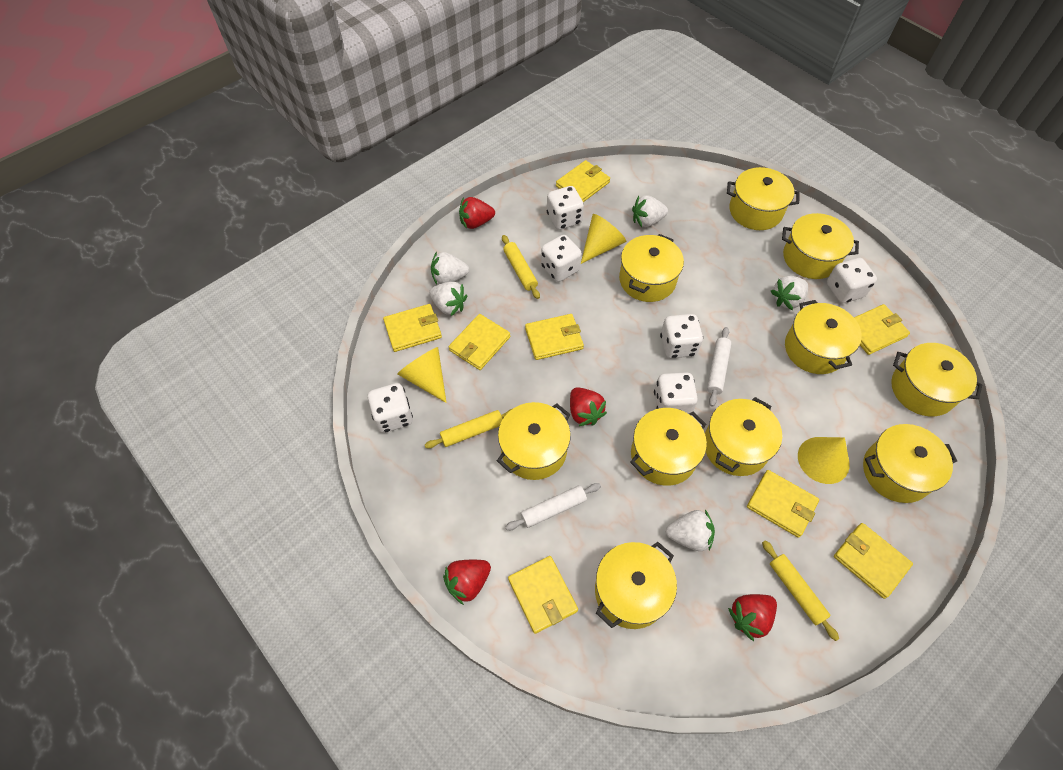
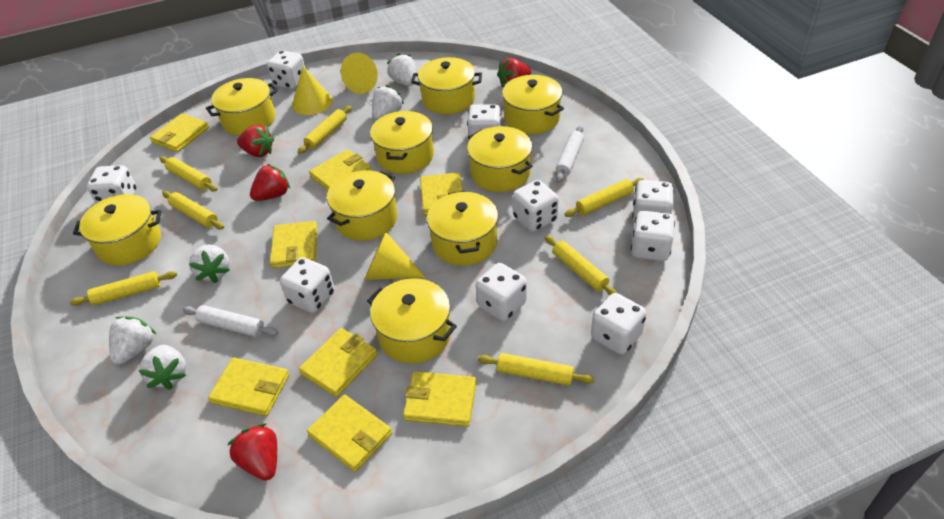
white dice: [368,383,413,433] [541,235,582,282] [547,186,584,230] [654,372,698,414] [660,314,703,358] [826,258,877,303] = 6 -> [87,165,137,204] [267,50,305,89] [280,257,335,313] [467,104,501,140] [476,263,527,321] [513,180,558,232] [591,293,646,355] [631,211,675,261] [632,180,674,224] = 9
yellow pot: [497,402,571,480] [595,542,677,629] [619,234,684,302] [630,408,707,486] [705,397,782,476] [727,167,800,230] [782,213,859,279] [785,300,862,374] [863,424,957,503] [891,343,983,416] = 10 -> [73,194,162,266] [206,78,278,136] [327,170,398,241] [367,278,457,364] [370,111,434,174] [411,57,482,114] [427,191,498,266] [467,126,533,192] [502,75,564,134] = 9
yellow rolling pin: [425,409,512,448] [502,235,540,299] [762,541,839,641] = 3 -> [70,271,177,306] [159,156,218,192] [162,191,224,229] [298,105,352,154] [478,353,594,386] [545,235,617,296] [564,178,644,217] = 7

